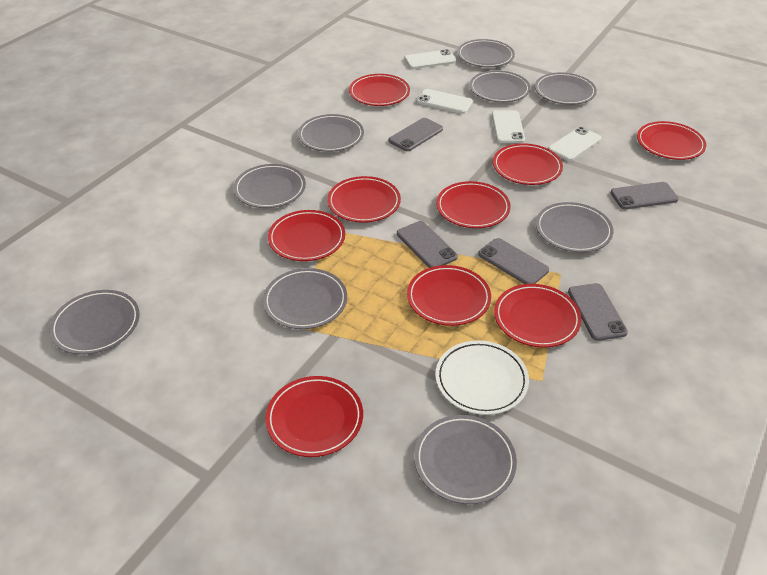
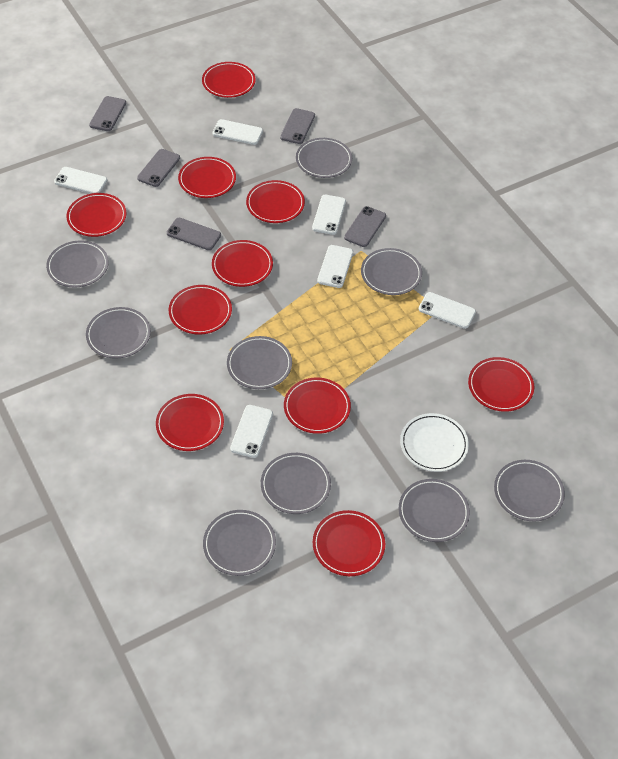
red plate: [265,376,363,457] [268,210,345,261] [327,176,401,223] [349,74,410,106] [407,265,491,326] [436,181,511,228] [493,143,563,185] [494,284,582,348] [637,121,706,160] = 9 -> [66,193,126,237] [156,394,224,451] [169,285,232,335] [178,157,236,198] [202,62,256,98] [212,240,273,287] [246,180,305,223] [284,378,351,434] [313,510,385,576] [468,357,534,412] = 10
white phone: [404,49,456,69] [416,89,473,114] [492,110,525,143] [548,127,602,161] = 4 -> [54,167,107,194] [213,119,263,145] [230,405,273,458] [312,195,346,235] [317,245,353,288] [419,292,476,329] = 6

